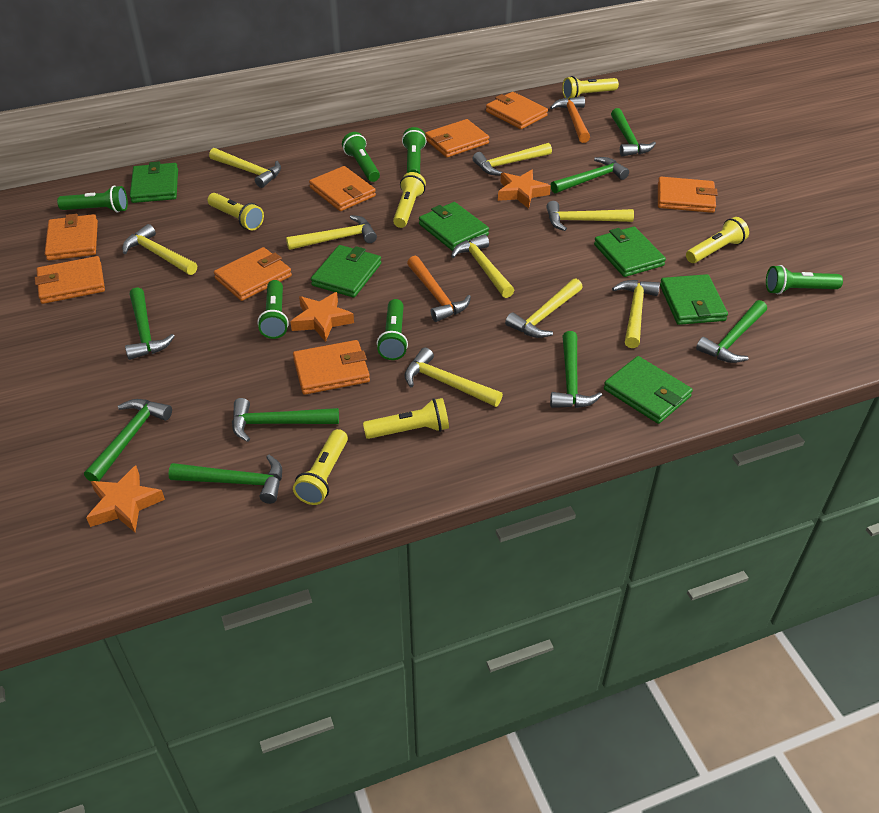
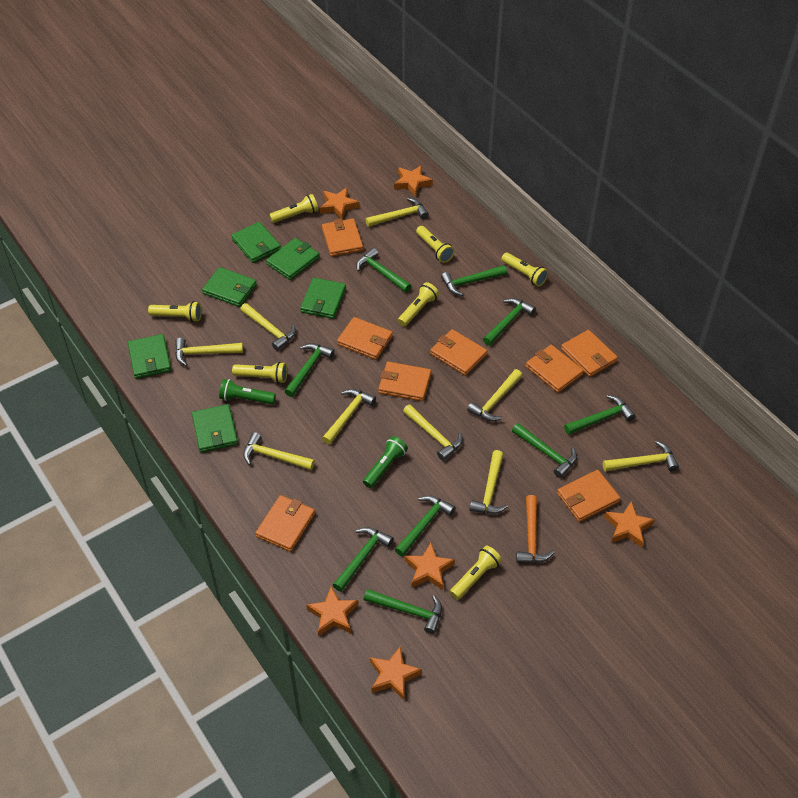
green flashlight: [57,185,128,213] [257,280,289,339] [342,132,380,182] [377,299,408,360] [402,127,427,174] [766,265,843,294] = 6 -> [219,379,276,404] [363,436,408,488] = 2
green hammer: [84,399,172,482] [125,287,175,360] [168,455,282,504] [232,398,339,442] [550,157,629,194] [550,331,602,408] [611,108,656,156] [696,300,767,363] = 8 -> [285,343,335,397] [333,527,394,592] [356,248,411,292] [364,589,442,634] [395,495,456,557] [441,265,507,296] [483,298,536,346] [512,423,577,478] [564,395,636,435] = 9
orange hammer: [407,256,471,322] [550,96,590,143] = 2 -> [516,495,555,563] = 1
orange star: [86,465,165,532] [290,292,354,342] [498,170,551,209] = 3 -> [306,586,359,636] [320,188,359,220] [370,646,422,700] [394,165,433,197] [404,543,455,590] [604,501,655,547] = 6
yellow flashlight: [207,193,264,230] [293,429,348,505] [363,398,449,439] [393,172,426,228] [562,76,619,99] [686,217,749,263] = 6 -> [148,301,202,322] [232,362,287,383] [269,194,318,223] [398,282,439,326] [416,226,455,263] [450,546,502,600] [501,253,548,287] = 7

